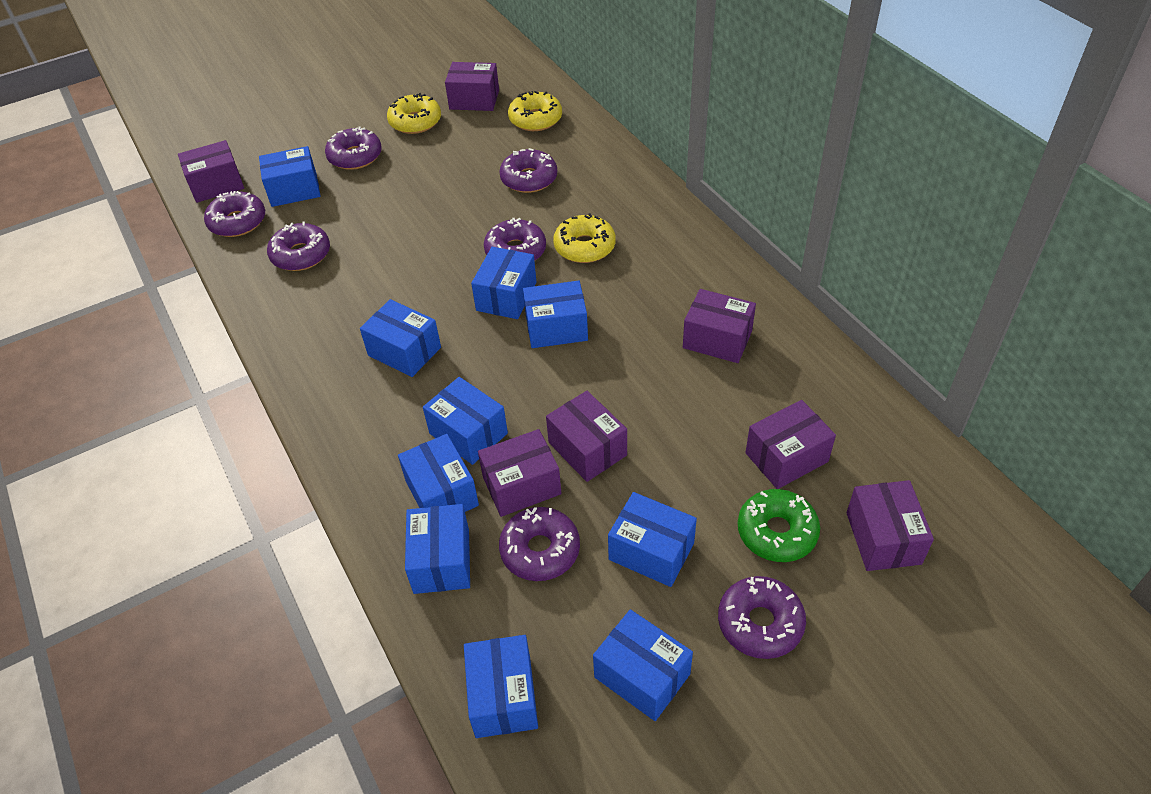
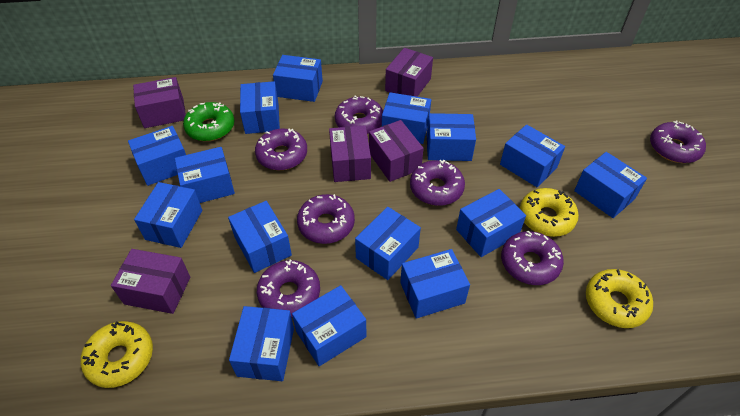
blue box: [259,146,321,207] [360,299,441,377] [398,434,479,512] [405,504,470,594] [423,377,508,465] [464,635,538,738] [471,247,536,319] [523,281,588,348] [593,609,693,721] [608,492,697,587] = 10 -> [128,126,186,186] [134,182,202,248] [175,147,235,203] [228,201,292,273] [229,306,294,381] [240,81,280,134] [273,55,323,102] [292,285,366,366] [355,207,421,280] [382,93,431,144] [400,249,470,319] [427,113,476,161] [456,189,526,257] [500,124,565,187] [574,152,647,218] = 15
purple box: [178,140,244,203] [445,62,499,111] [478,429,562,517] [546,391,627,482] [683,289,756,363] [745,400,836,489] [846,480,934,571] = 7 -> [111,249,190,314] [133,77,186,128] [329,125,371,182] [369,120,424,182] [385,48,433,97] = 5

